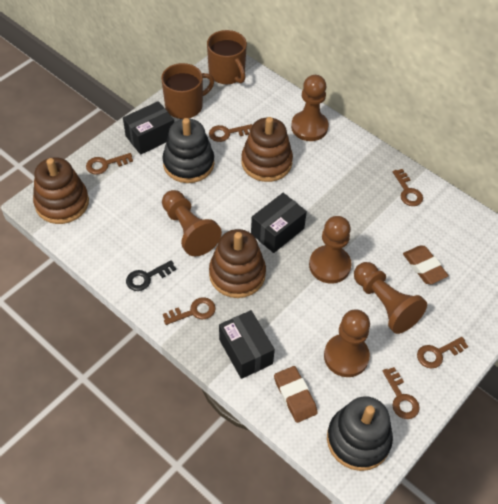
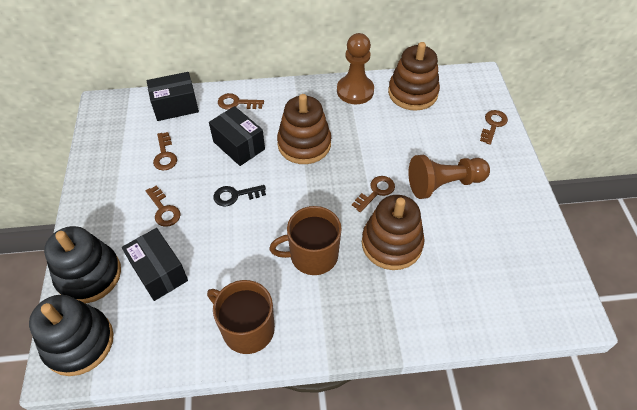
brown eraser: [274,366,318,423] [403,246,449,284] = 2 -> none = 0
brown key: [86,153,133,175] [163,297,216,325] [209,124,253,142] [383,367,420,419] [393,169,423,206] [417,337,469,369] = 6 -> [146,185,181,227] [153,132,177,171] [218,93,264,109] [352,176,395,212] [480,110,508,145] = 5
brown pawn: [162,190,222,256] [291,75,329,141] [309,216,351,284] [324,309,370,377] [354,262,427,334] = 5 -> [337,33,374,104] [409,155,490,199] = 2

